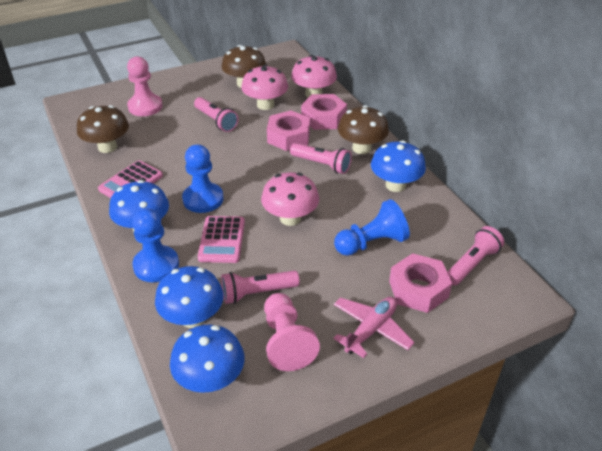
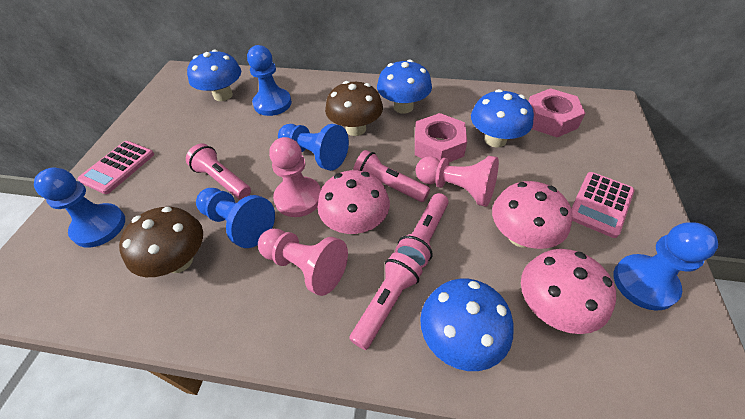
blue pawn: [132,208,179,282] [182,144,223,213] [334,199,410,256] = 3 -> [34,168,125,248] [196,188,275,248] [247,45,292,116] [278,124,349,171] [613,222,718,311] = 5
brown mushroom: [77,105,129,153] [222,45,266,88] [338,105,389,154] = 3 -> [119,207,203,277] [325,81,383,136] = 2
pink nut: [267,110,310,151] [301,94,347,130] [389,253,452,313] = 3 -> [415,113,467,162] [528,88,585,137] = 2
pink pawn: [127,56,163,116] [264,293,320,371] = 2 -> [258,229,348,296] [269,137,321,217] [416,156,499,207] = 3
pink plane: [333,297,415,358] = 1 -> none = 0

